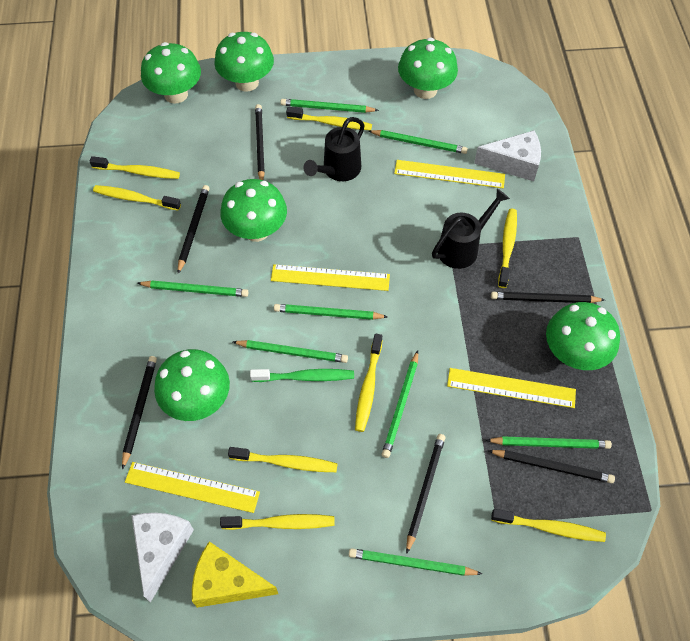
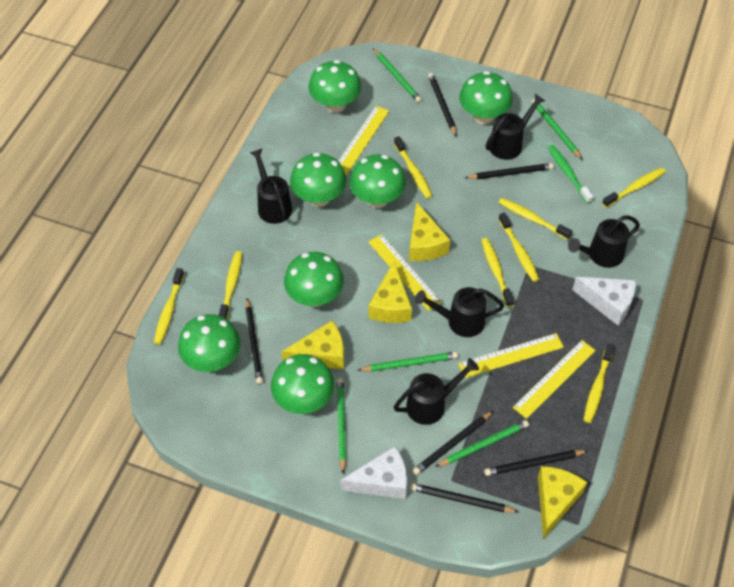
black watering can: [303,117,365,181] [432,189,510,269] = 2 -> [250,148,292,224] [394,358,479,425] [415,287,504,337] [486,94,545,160] [568,215,640,268] = 5
green mushroom: [141,42,201,104] [154,349,230,421] [214,32,274,92] [220,179,287,242] [398,37,458,99] [546,302,620,370] = 6 -> [178,314,240,372] [271,354,334,414] [284,252,344,307] [290,152,346,207] [309,60,361,113] [350,155,406,208] [459,71,513,124] = 7
green pencil: [137,280,248,297] [233,340,348,363] [274,304,388,320] [280,99,379,113] [349,548,482,576] [369,130,468,154] [382,350,418,458] [486,436,612,449] = 8 -> [337,378,346,474] [358,352,458,372] [373,49,422,103] [435,420,529,467] [532,99,583,160] = 5
yellow cheese: [192,541,278,608] = 1 -> [281,320,344,369] [368,261,412,323] [409,202,450,261] [538,466,588,539] = 4

